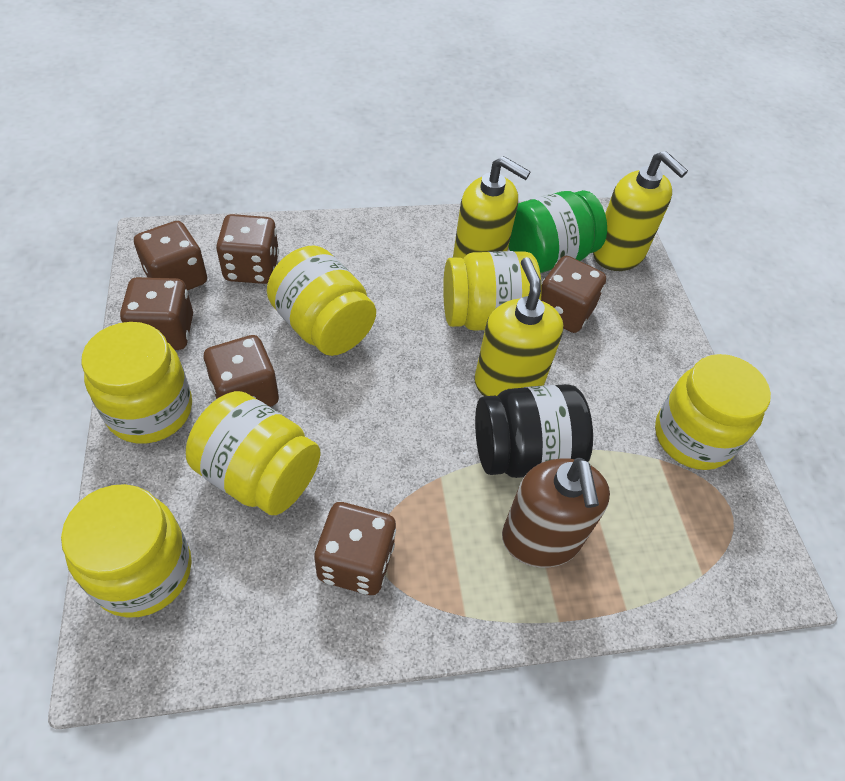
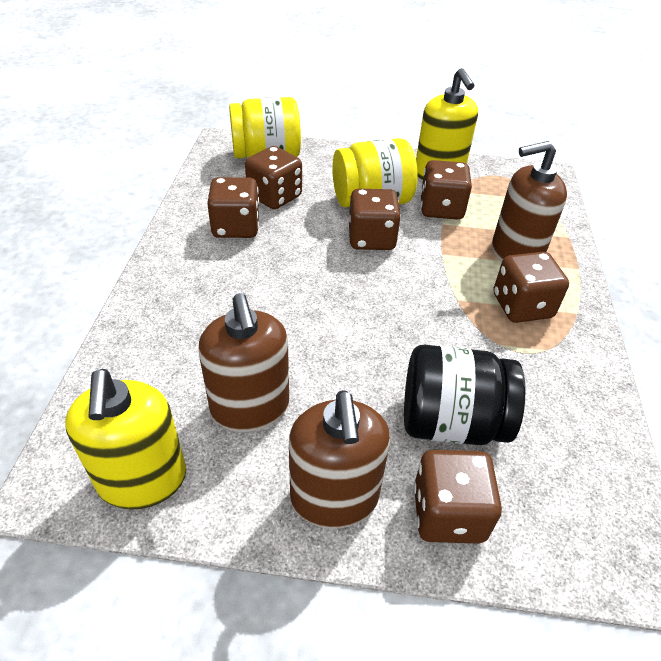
brown soap dispenser: [502,457,610,568] = 1 -> [198,293,289,432] [289,390,390,529] [492,141,567,262] = 3
green jar: [508,190,607,273] = 1 -> none = 0
yellow jar: [61,484,192,617] [81,322,192,444] [186,391,321,515] [267,246,376,356] [443,251,542,331] [655,354,771,470] = 6 -> [229,97,301,158] [332,138,418,207] = 2
yellow soap dispenser: [453,156,531,258] [474,257,563,396] [593,151,688,271] = 3 -> [65,369,186,510] [416,68,478,180] = 2

